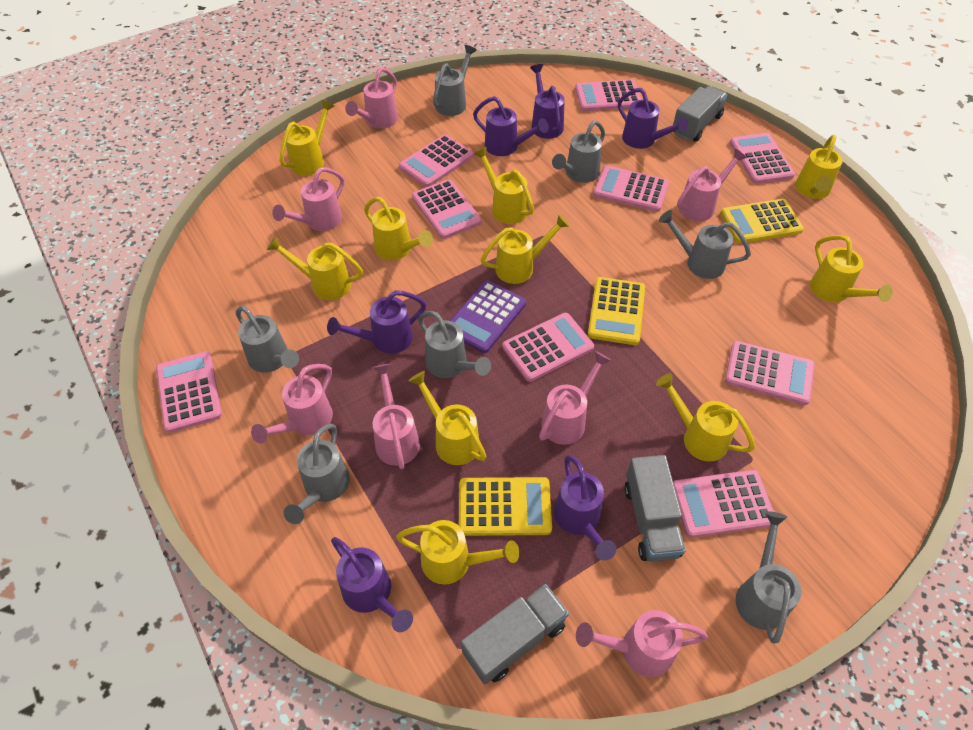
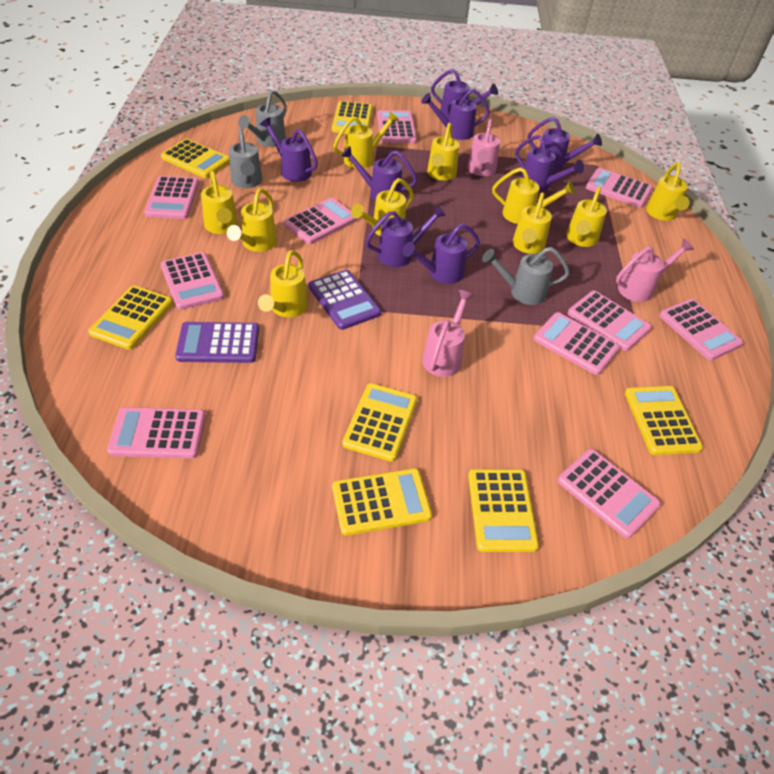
grey truck: [461,584,569,684] [624,455,686,562] [673,86,728,142] = 3 -> none = 0
grey watering can: [236,306,299,373] [284,424,350,524] [418,311,491,378] [433,45,477,116] [552,120,605,183] [659,210,751,279] [735,511,801,644] = 7 -> [229,128,262,188] [238,90,287,147] [482,247,570,305] = 3
pink calculator: [156,351,222,433] [399,134,473,187] [412,179,482,239] [502,313,594,382] [575,80,641,111] [593,165,669,212] [673,470,774,538] [725,341,815,405] [730,133,795,184] = 9 -> [107,407,206,458] [144,176,199,219] [160,252,224,310] [284,197,357,244] [377,110,417,143] [533,312,620,375] [557,449,661,539] [568,291,652,351] [586,168,653,208] [659,299,743,361] = 10
pink watering can: [251,364,333,443] [272,167,344,231] [345,67,398,129] [373,364,420,469] [539,351,612,445] [576,610,708,677] [677,149,747,221] = 7 -> [422,290,474,377] [467,119,500,176] [616,239,694,302] = 3
purple calculator: [450,280,526,353] = 1 -> [175,322,259,363] [309,270,381,330] = 2
purple watering can: [327,290,426,354] [331,537,413,632] [473,96,549,156] [530,64,565,139] [554,455,617,560] [618,88,688,149] = 6 -> [260,117,318,182] [341,146,417,202] [365,205,446,267] [402,223,480,284] [421,89,490,140] [431,69,498,119] [515,135,584,192] [527,117,602,171] = 8
yellow calculator: [459,477,552,536] [588,277,645,345] [720,199,804,244] = 3 -> [88,285,173,350] [161,139,230,178] [332,101,373,133] [332,468,432,536] [342,383,417,462] [468,469,539,552] [625,386,703,455] = 7

